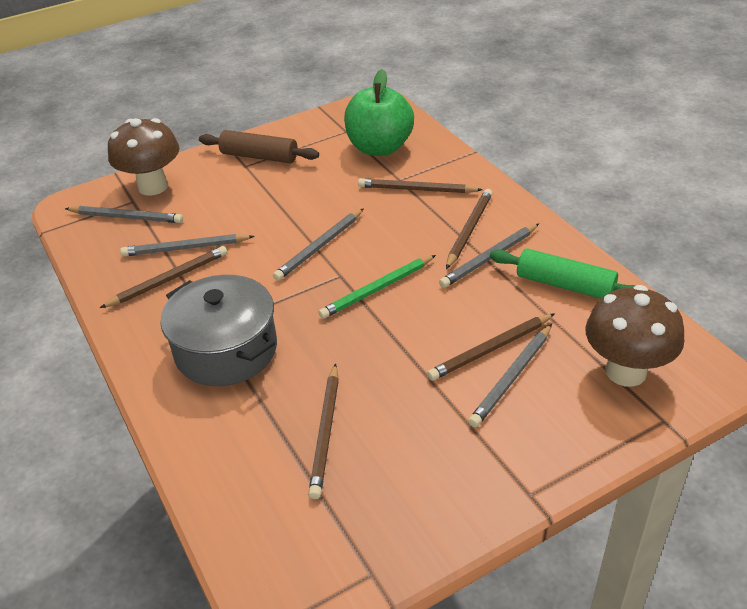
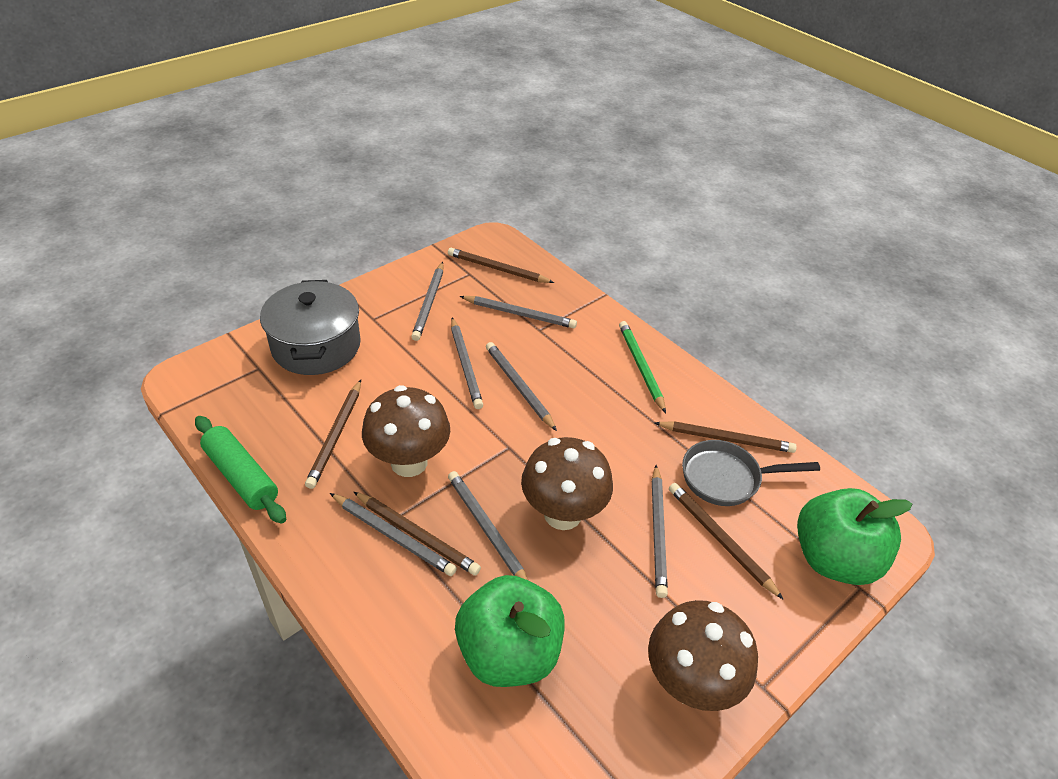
brown mushroom: [108,118,180,196] [585,285,684,387] = 2 -> [362,385,450,477] [521,437,613,530] [648,600,758,711] = 3
brown rolling pin: [199,130,319,164] = 1 -> none = 0
green apple: [344,69,414,156] = 1 -> [455,575,565,687] [797,488,912,585] = 2
grey pan: none = 0 -> [682,440,820,506] = 1
grey pencil: [65,206,183,223] [120,234,255,256] [273,208,364,281] [439,223,539,288] [468,324,552,427] = 5 -> [330,493,457,576] [411,262,443,341] [448,471,528,580] [451,318,483,409] [460,296,577,329] [486,342,557,431] [652,465,668,598] = 7

